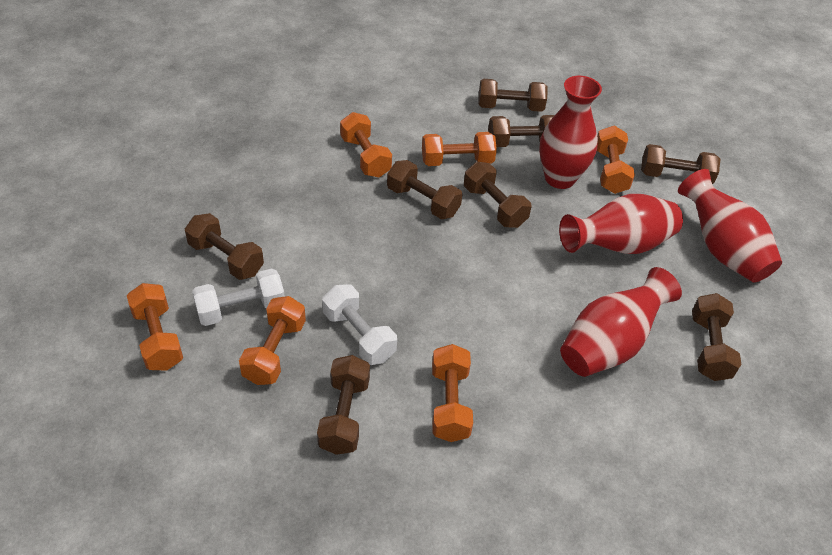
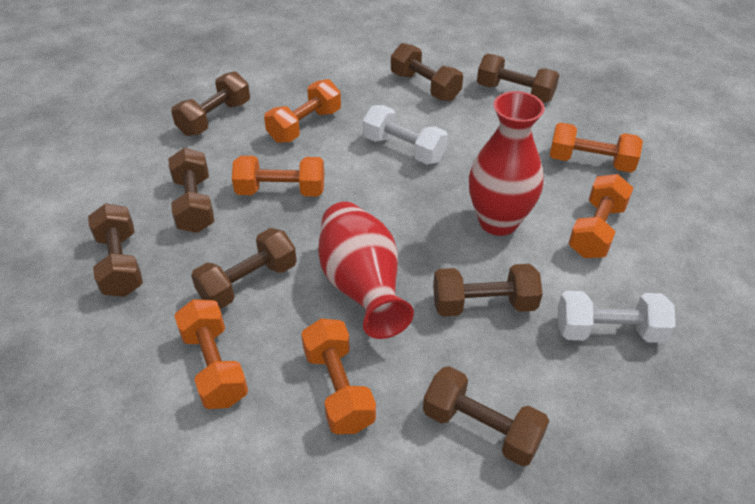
red vase: [539,76,602,189] [559,194,683,254] [560,267,682,377] [678,169,782,283] = 4 -> [318,202,414,339] [469,91,545,236] = 2

